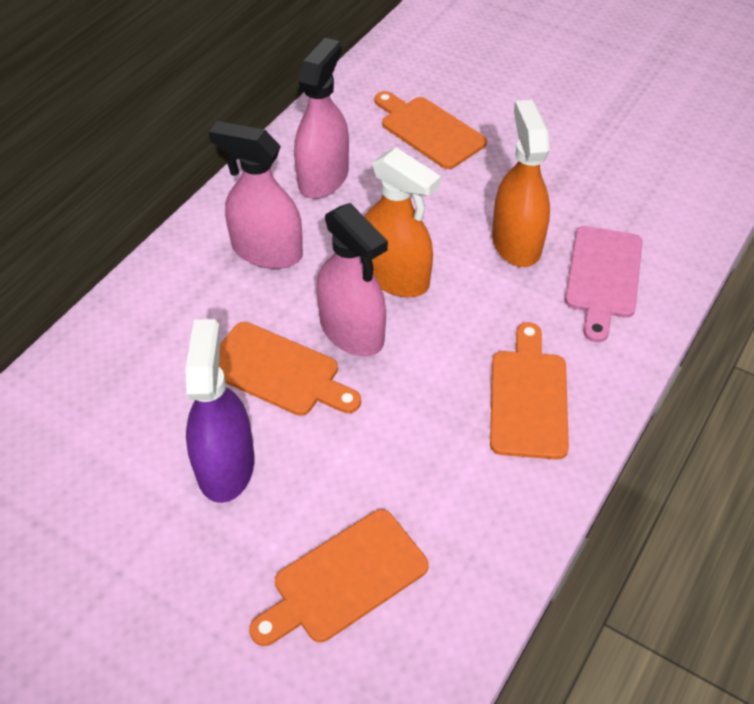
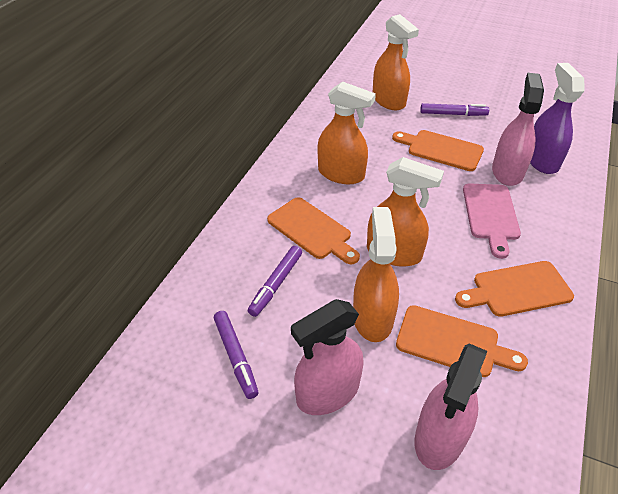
orange spray bottle: [364,147,441,297] [492,100,550,267] = 2 -> [318,81,376,184] [353,207,399,342] [367,157,444,267] [373,14,419,110] = 4
purple marker: none = 0 -> [214,311,258,399] [248,246,302,317] [420,103,489,116] = 3

